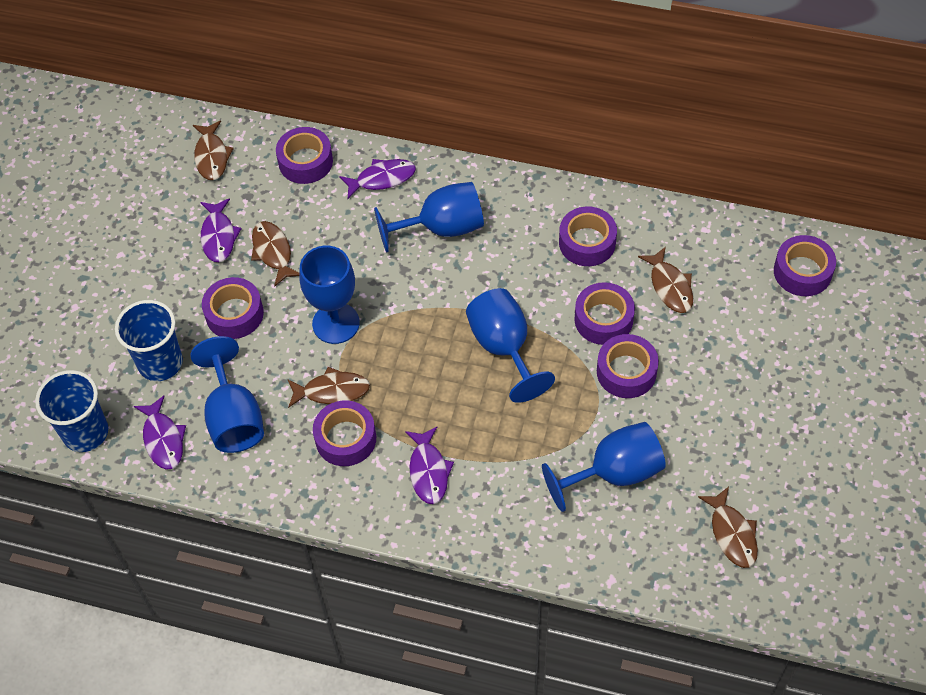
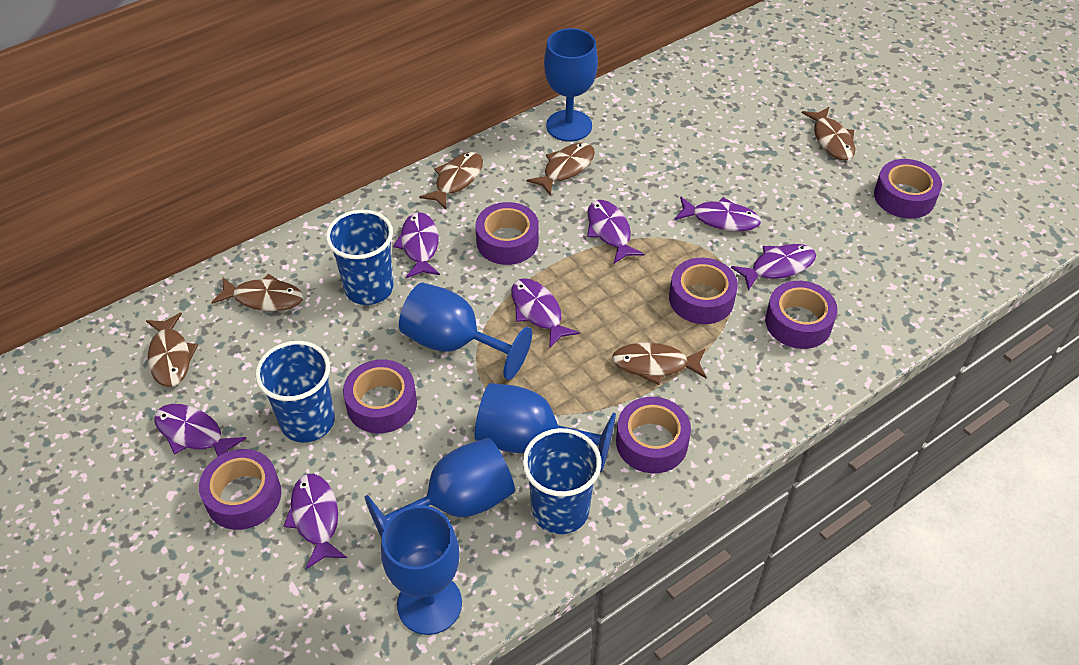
blue cup: [35,370,108,452] [115,300,183,381] = 2 -> [255,341,335,443] [326,210,394,305] [522,428,601,534] = 3
brown fish: [193,121,234,180] [251,221,300,287] [287,367,370,408] [638,247,693,313] [698,487,758,568] = 5 -> [146,313,198,387] [211,274,303,311] [419,152,483,209] [526,143,595,196] [612,343,707,385] [802,107,855,160] = 6
purple fish: [134,395,186,470] [200,198,242,262] [339,159,416,199] [405,427,454,504] = 4 -> [154,404,246,456] [284,474,347,569] [393,212,440,278] [511,278,580,348] [587,200,645,264] [674,196,761,231] [731,244,816,291] = 7

